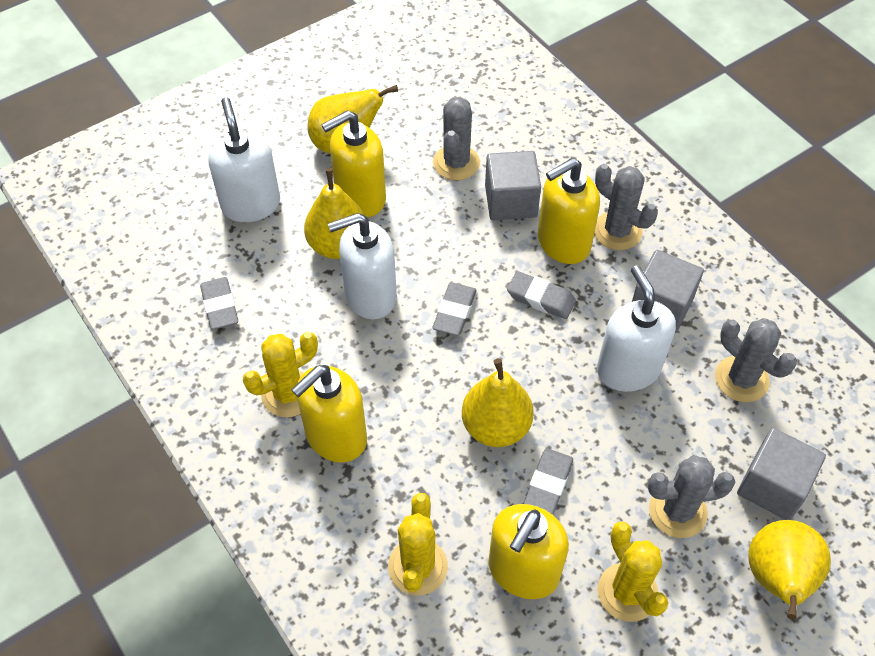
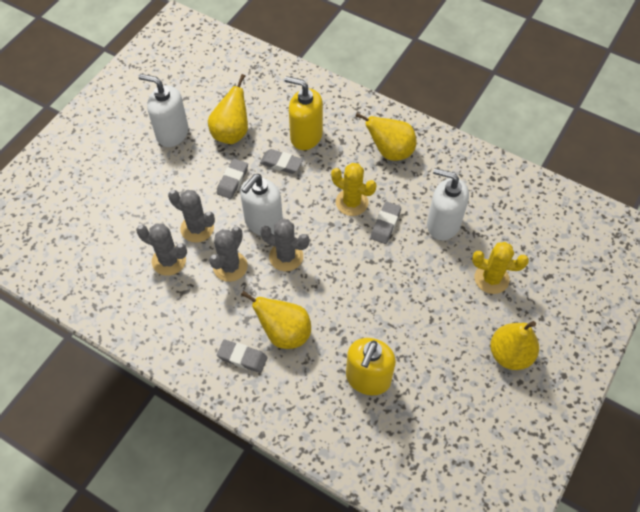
grey cube: [485,151,541,220] [632,250,704,333] [737,428,826,520] = 3 -> none = 0
yellow cactus: [243,332,318,417] [388,493,448,596] [598,521,669,622] = 3 -> [331,163,376,216] [472,242,529,294] = 2
yellow soap dispenser: [291,365,367,463] [322,110,386,217] [489,504,569,599] [538,158,600,264] = 4 -> [284,76,323,150] [346,338,396,395] = 2

